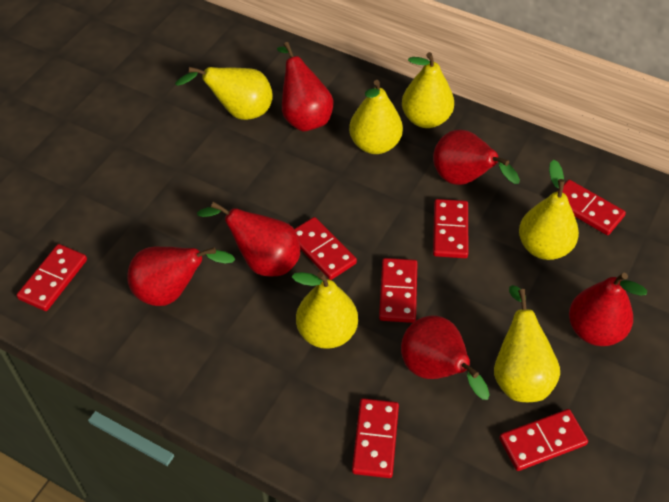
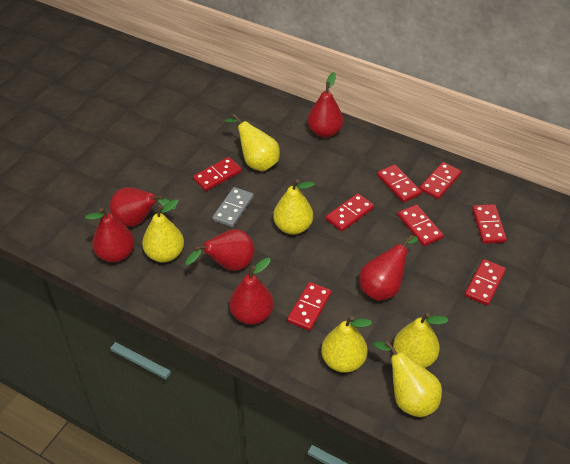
grey domino: none = 0 -> [212,187,254,227] = 1
red domino: [17,244,87,311] [294,217,357,280] [352,398,399,478] [379,258,418,323] [433,199,468,258] [499,409,588,471] [557,180,626,235] = 7 -> [193,157,242,191] [287,282,332,331] [326,193,374,231] [377,164,422,203] [398,204,444,246] [420,162,461,199] [465,259,506,306] [472,204,507,244] = 8

